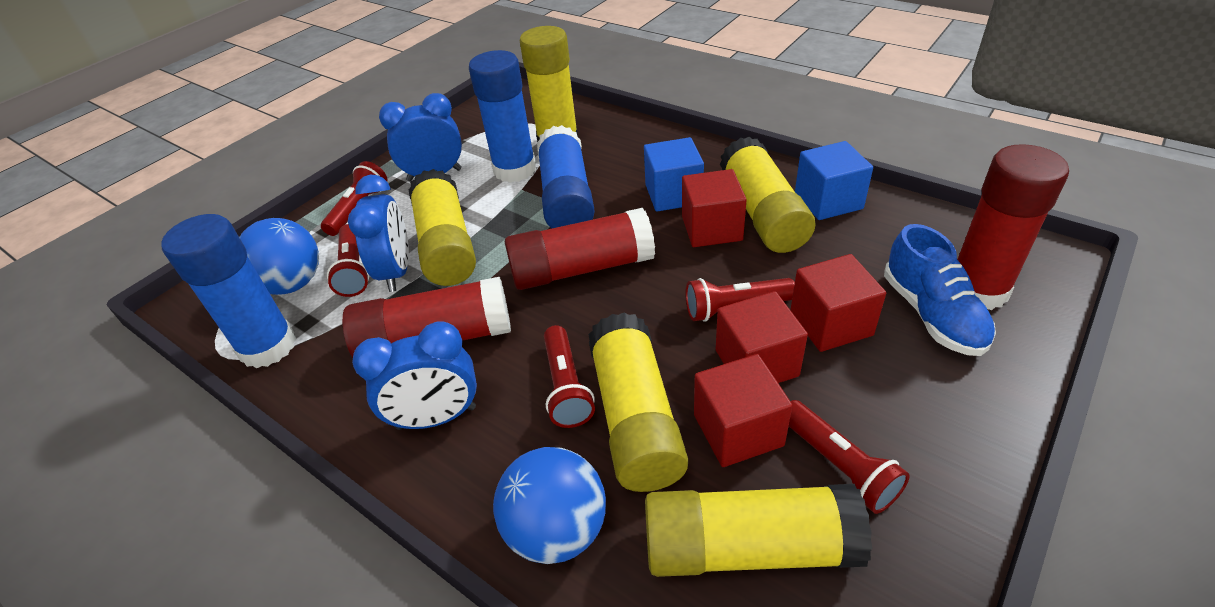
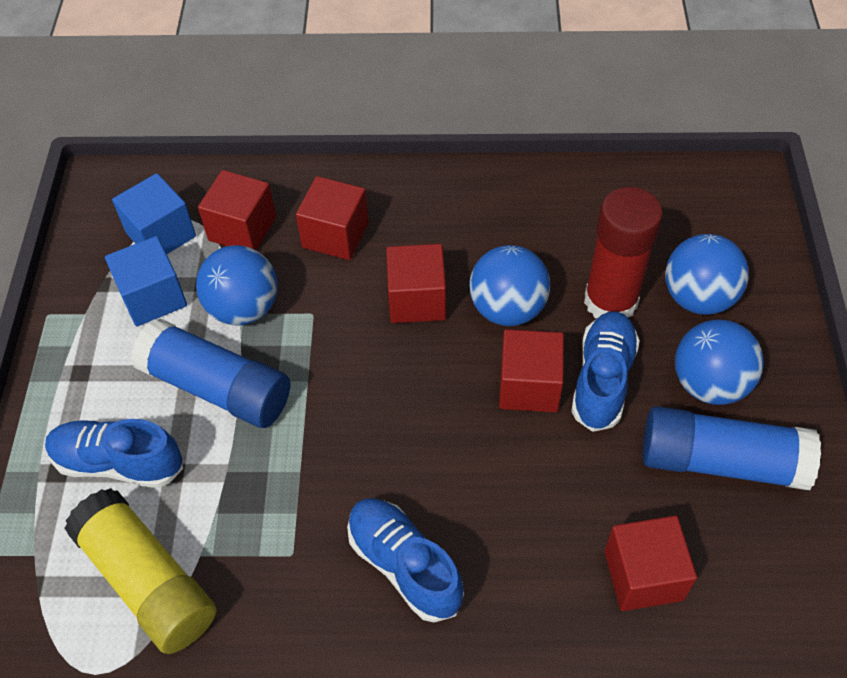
blue ball: [239,218,319,295] [493,447,606,564] = 2 -> [196,245,278,326] [469,245,550,326] [665,234,749,315] [675,319,764,405] = 4
blue clock: [348,175,409,292] [352,321,477,430] [379,93,462,182] = 3 -> none = 0
blue glue stick: [161,214,296,368] [469,50,536,183] [537,125,595,228] = 3 -> [131,318,290,428] [642,406,821,490] = 2
blue shoe: [884,224,996,356] = 1 -> [45,419,183,488] [347,498,464,622] [571,311,640,432] = 3
red cube: [682,169,747,247] [694,354,792,467] [716,291,808,383] [790,254,886,352] = 4 -> [198,170,276,250] [296,176,369,260] [386,244,446,323] [499,329,564,412] [604,516,697,611] = 5
red flashlight: [321,161,387,236] [327,224,369,297] [544,325,595,428] [685,278,795,322] [789,400,910,514] = 5 -> none = 0
red glue stick: [342,277,511,358] [505,208,655,290] [957,144,1069,310] = 3 -> [584,187,663,319] = 1
yellow glue stick: [409,169,476,286] [519,26,578,142] [588,313,688,492] [645,484,872,577] [720,136,815,253] = 5 -> [64,488,216,654] = 1

